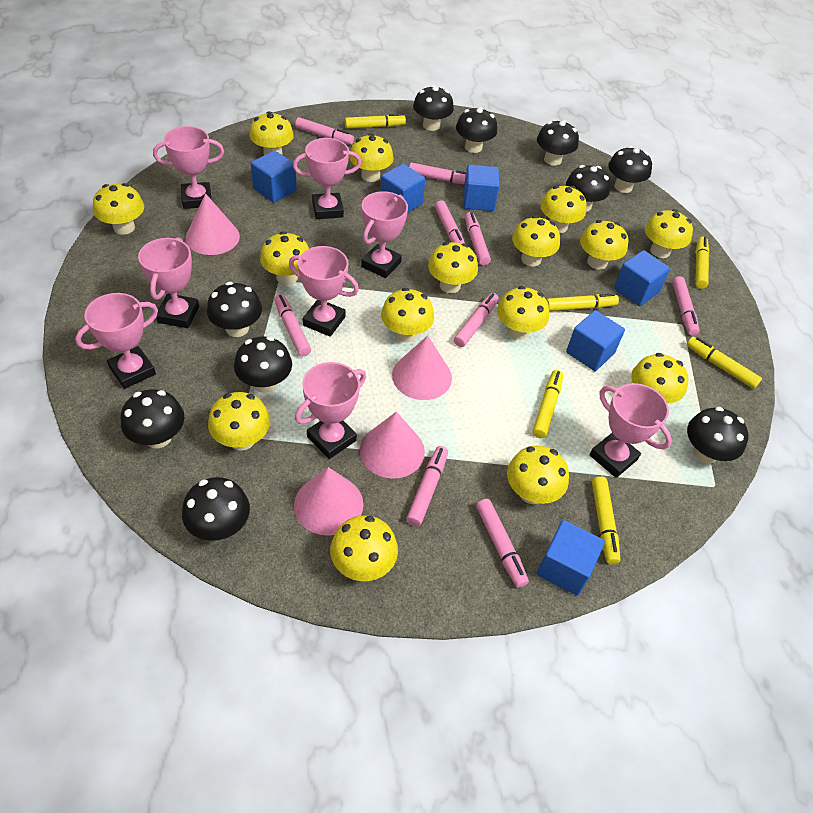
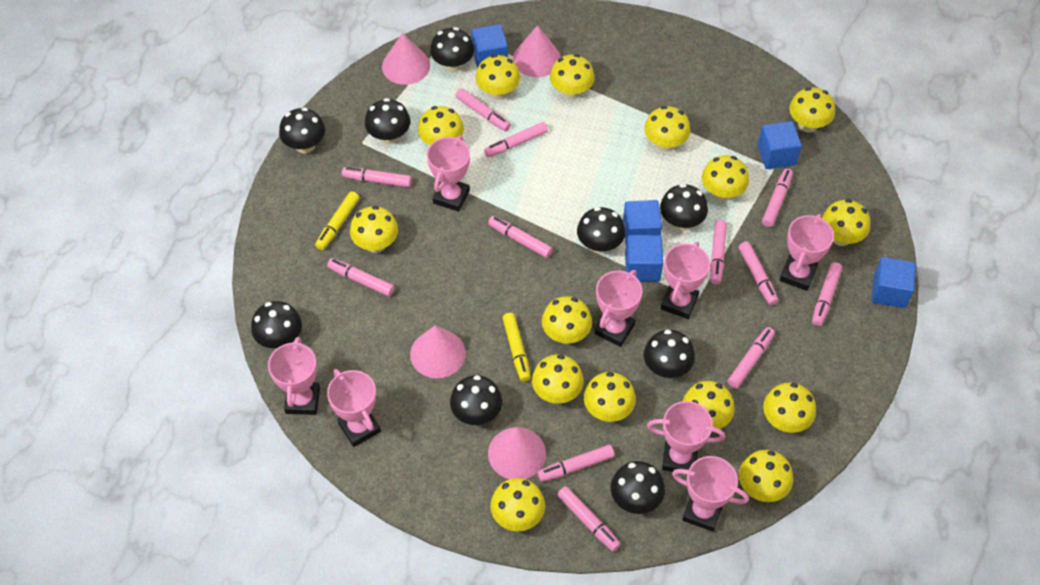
black mushroom: [120,389,184,448] [182,477,250,541] [207,282,262,337] [234,336,292,393] [413,85,454,131] [456,107,497,153] [537,120,579,166] [566,165,611,212] [608,146,652,193] [687,407,748,464] = 10 -> [251,301,302,348] [279,107,325,153] [365,98,410,144] [430,27,474,72] [450,375,502,425] [577,207,625,254] [611,461,665,514] [644,330,695,378] [660,184,708,231] = 9
blue cube: [251,150,297,203] [380,164,425,213] [463,164,499,211] [537,520,605,596] [566,310,625,371] [614,250,670,306] = 6 -> [471,24,508,69] [623,200,662,242] [625,235,663,281] [757,121,802,169] [872,257,916,308] = 5
pink marker: [274,294,311,356] [295,117,354,145] [406,446,448,526] [409,163,466,184] [435,200,465,244] [454,293,499,347] [465,212,491,266] [476,499,529,588] [672,276,700,336] = 9 -> [327,258,395,296] [342,167,412,187] [456,88,511,131] [484,122,548,157] [488,216,553,258] [537,445,615,482] [557,486,621,552] [710,220,727,284] [728,327,775,388] [739,242,778,305] [762,168,793,227] [812,262,842,326] = 12
yellow marker: [345,113,406,129] [533,370,563,438] [546,293,619,311] [592,476,621,564] [687,337,762,389] [695,236,709,289] = 6 -> [315,191,359,250] [502,313,531,382] = 2

